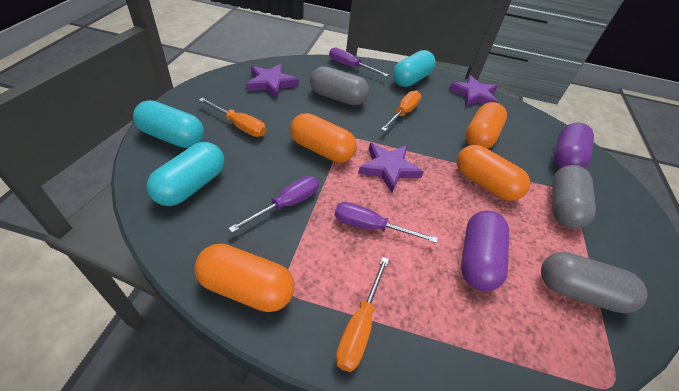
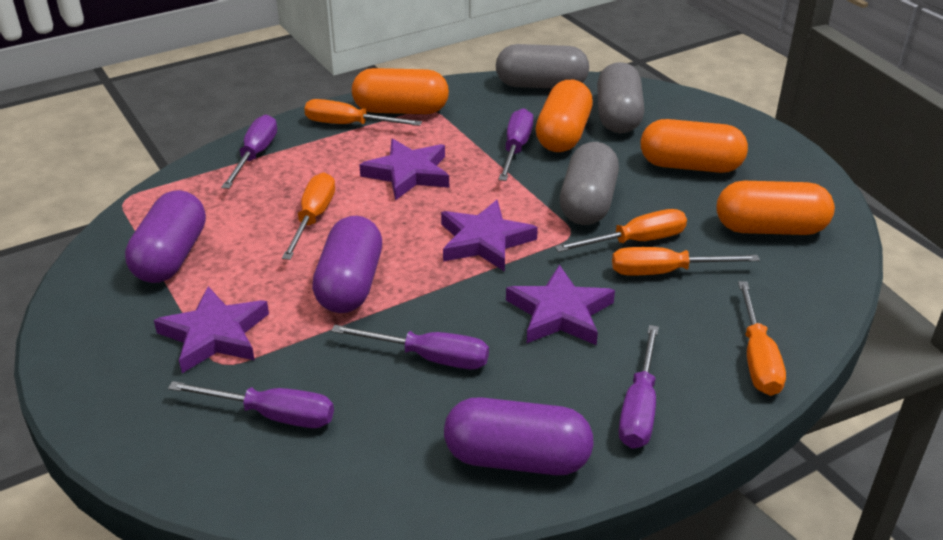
orange screwdriver: [199,98,266,137] [336,257,389,372] [381,91,421,131] = 3 -> [282,173,335,260] [304,99,422,126] [555,209,687,252] [612,247,760,276] [738,281,786,396] = 5
purple capsule: [461,211,509,291] [554,123,594,169] = 2 -> [125,190,206,283] [312,216,382,313] [444,397,594,475] = 3
purple screwdriver: [228,176,319,233] [329,47,388,77] [335,202,438,243] = 3 -> [168,381,334,428] [221,115,277,189] [331,325,489,369] [498,108,533,181] [619,325,659,449] = 5
purple star: [246,64,299,99] [358,143,424,193] [449,75,498,107] = 3 -> [154,286,269,373] [359,139,449,200] [441,200,538,272] [506,265,615,345] = 4
turquoise capsule: [133,100,204,148] [147,142,224,206] [393,50,436,87] = 3 -> none = 0

